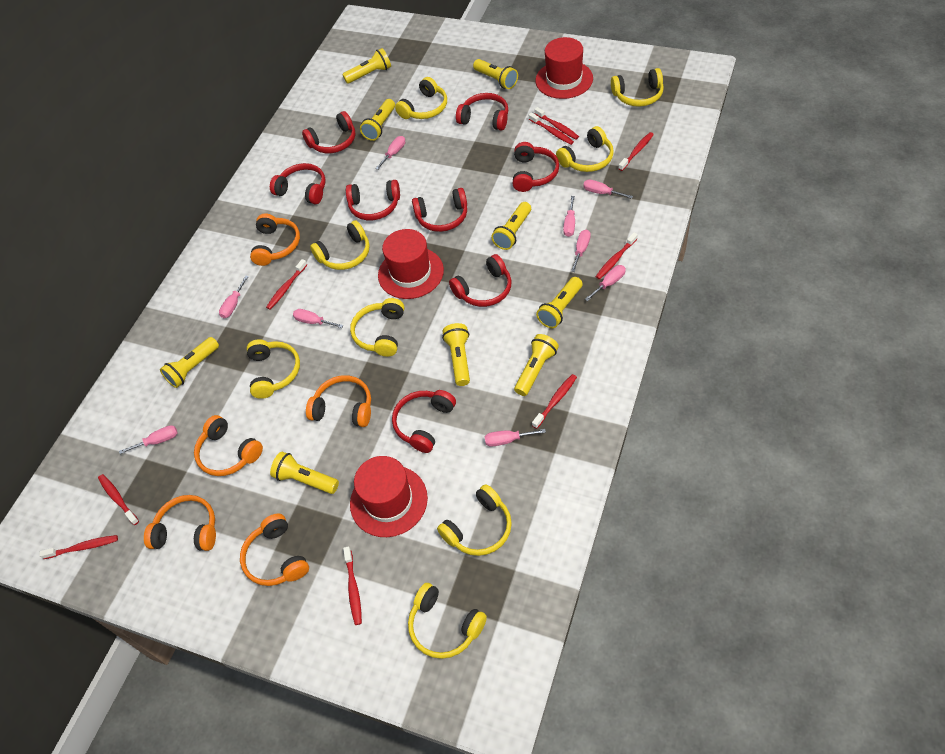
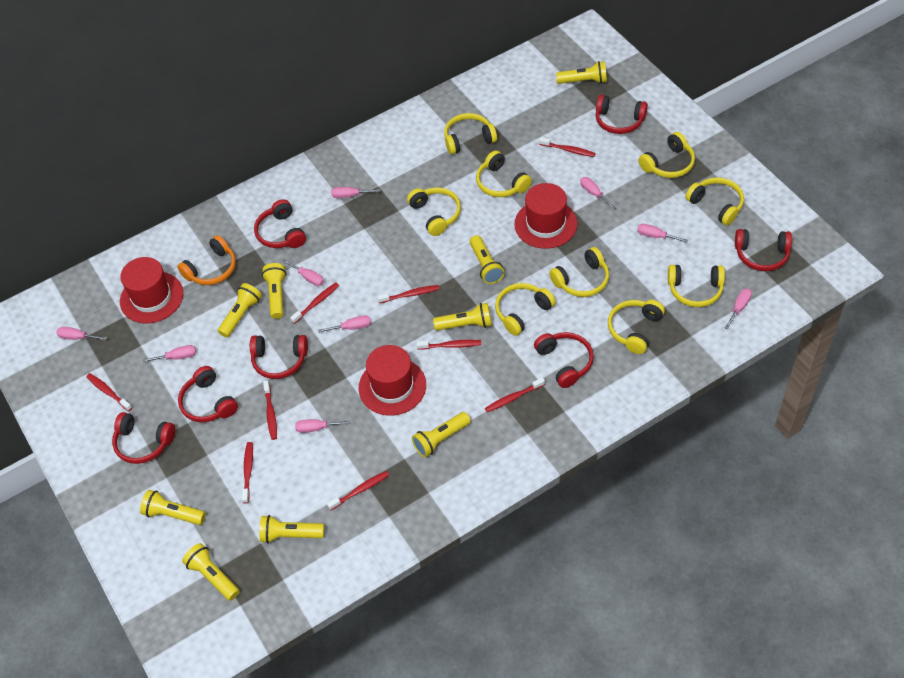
orange headphones: [144,495,216,551] [194,415,263,476] [240,514,309,586] [250,214,300,266] [306,375,371,427] = 5 -> [177,235,236,285] = 1
red headphones: [270,163,326,205] [302,111,356,153] [346,180,400,220] [392,390,456,453] [412,188,467,232] [449,254,512,307] [456,93,508,131] [513,142,559,192] = 8 -> [112,412,176,464] [178,366,238,422] [250,335,308,379] [254,199,306,248] [534,332,594,388] [596,95,648,134] [735,229,792,271] = 7
yellow headphones: [247,339,300,399] [310,220,370,270] [350,298,404,357] [395,77,447,119] [408,583,487,659] [437,484,512,556] [556,126,614,172] [611,68,664,107] = 8 -> [407,187,461,236] [444,113,497,154] [476,151,532,197] [495,283,556,336] [549,247,609,297] [608,300,665,354] [638,132,695,178] [668,265,725,307] [686,177,744,226] = 9

